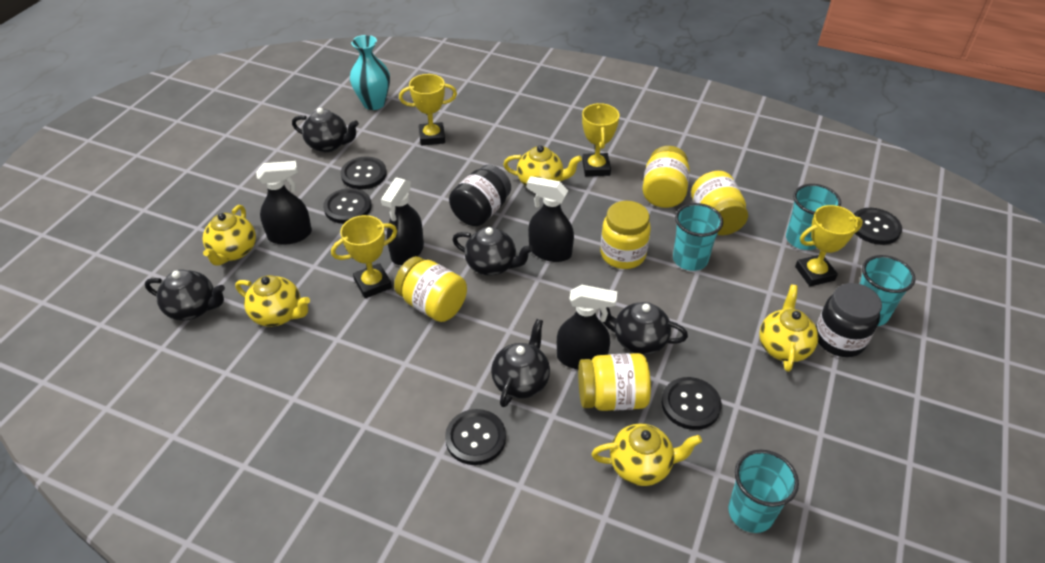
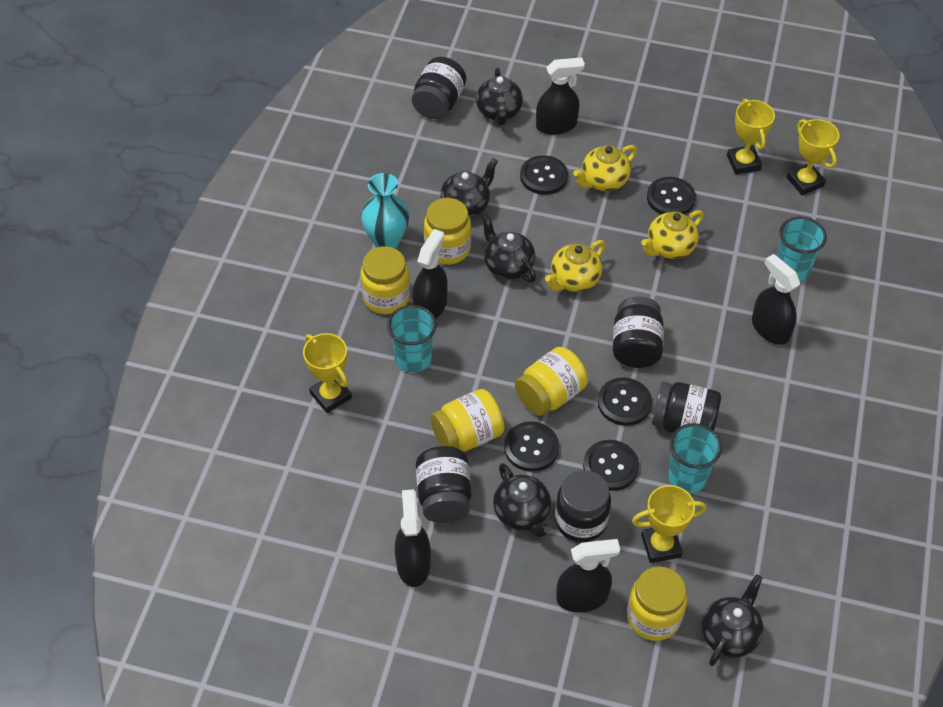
black jar: [449,164,511,226] [816,283,882,357] = 2 -> [412,57,466,119] [416,446,471,523] [555,470,611,543] [613,296,664,368] [652,382,721,433] = 5
black spray bottle: [256,161,312,245] [381,177,424,265] [527,176,574,262] [557,285,617,370] = 4 -> [395,490,431,587] [413,229,448,319] [536,57,585,135] [556,539,620,612] [752,254,800,345] = 5
turquoise cup: [673,203,723,271] [728,450,799,533] [786,184,841,250] [860,255,915,326] = 4 -> [387,305,437,373] [668,423,722,493] [777,217,827,282] = 3
yellow teapot: [203,205,256,266] [235,275,310,327] [503,145,582,187] [591,423,702,486] [759,285,818,372] = 5 -> [545,240,605,292] [573,145,637,191] [641,210,704,259] = 3

